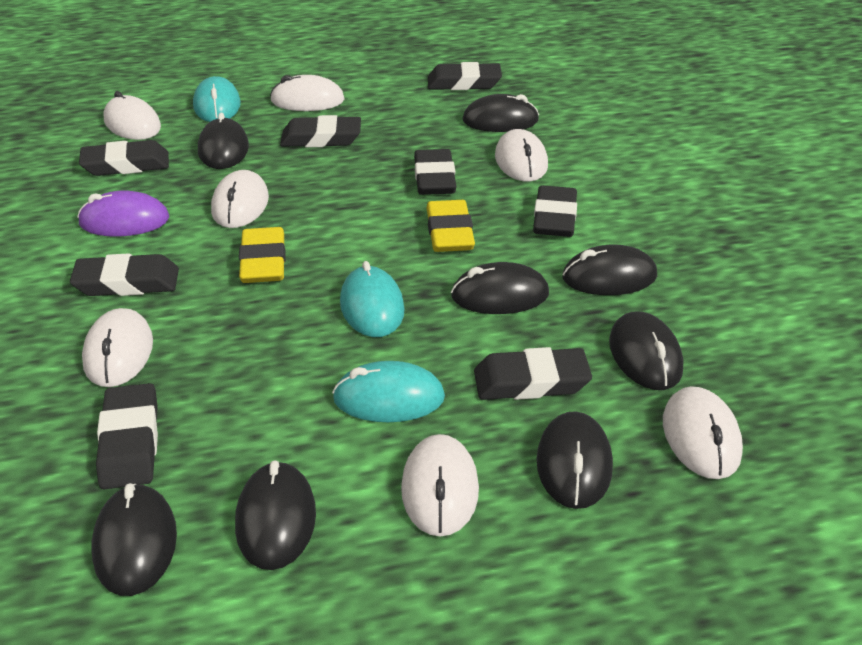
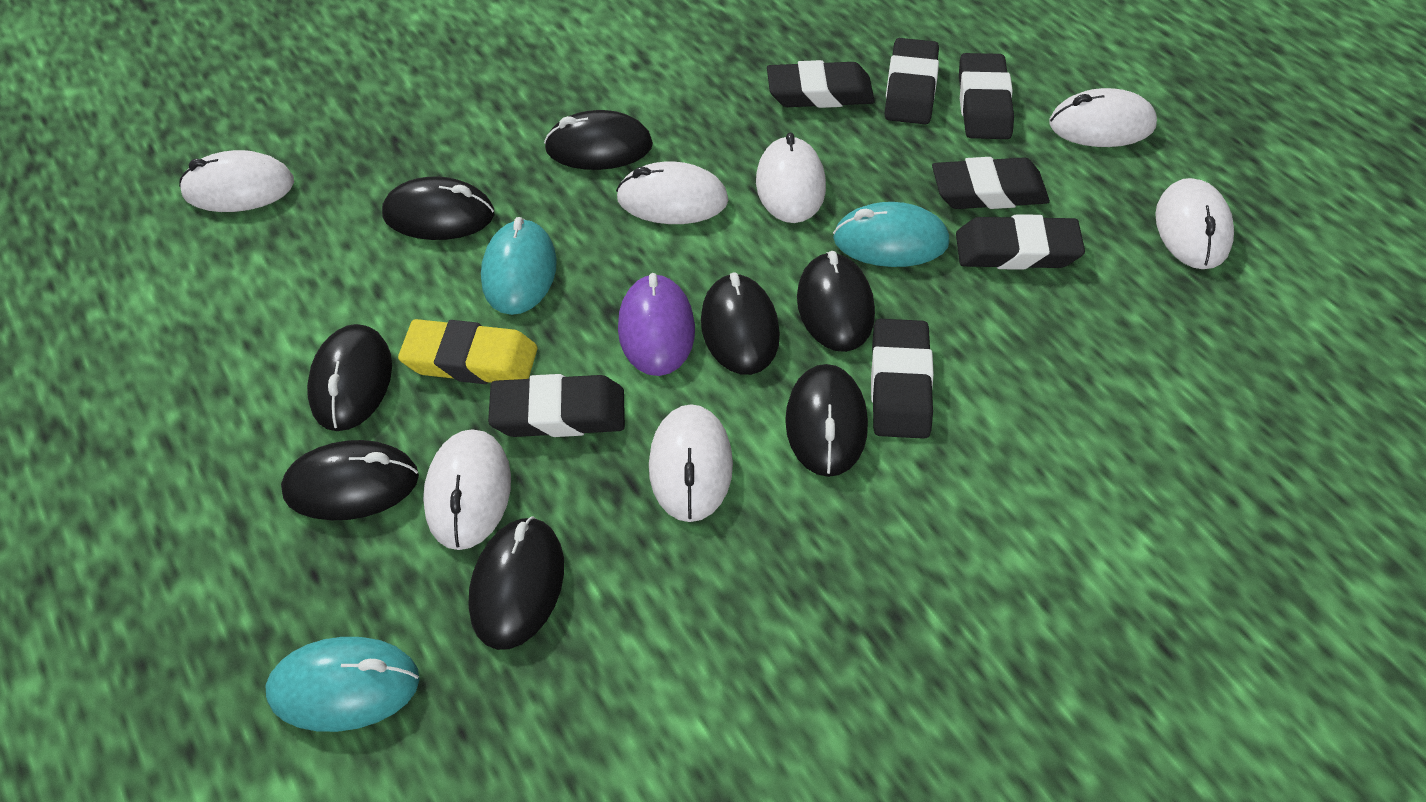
black eraser: [70,253,179,296] [79,140,169,176] [96,383,158,489] [280,115,361,147] [414,149,456,195] [428,62,502,90] [474,347,592,400] [533,185,577,237] = 8 -> [488,374,625,437] [767,60,875,108] [871,319,934,439] [885,38,939,124] [932,157,1050,209] [956,214,1085,270] [959,53,1014,139] = 7
yellow eraser: [239,227,285,283] [427,200,475,252] = 2 -> [398,319,537,384] = 1

